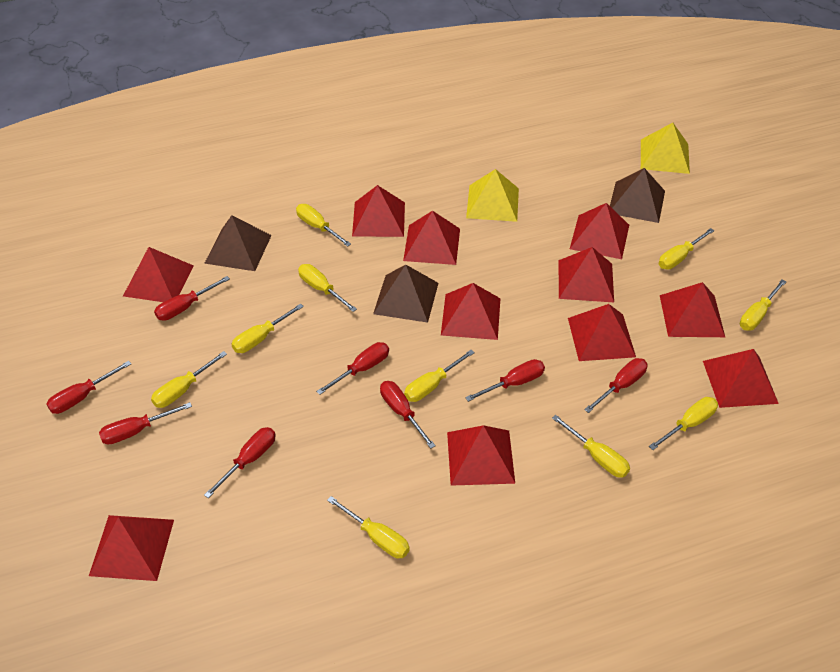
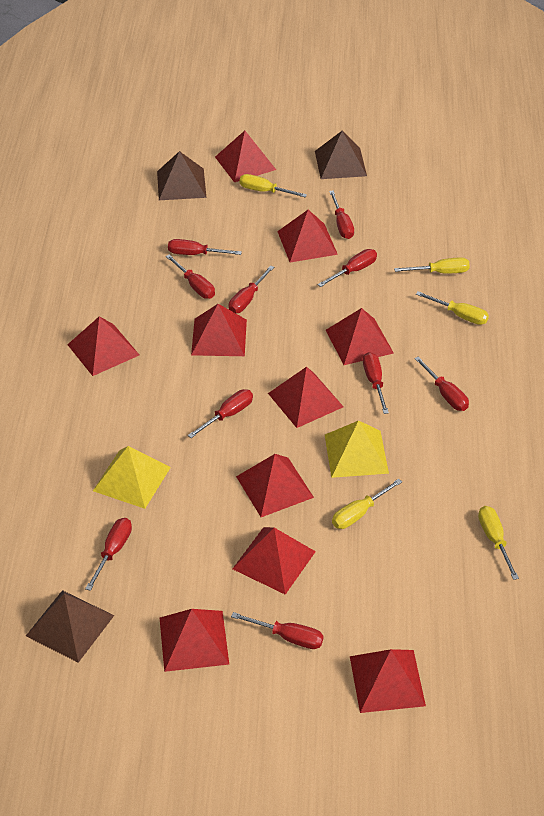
red pyramid: [89,515,174,581] [123,247,194,302] [352,185,405,237] [403,211,460,265] [441,283,501,340] [447,425,515,486] [559,247,614,302] [568,304,636,361] [570,203,629,259] [660,282,725,337] [703,349,779,408] = 11 -> [67,316,139,376] [160,609,229,672] [191,304,247,356] [215,131,276,182] [232,527,316,595] [236,454,314,517] [268,367,343,428] [277,210,338,262] [326,308,394,365] [350,649,426,713] = 10
red screwdriver: [46,361,131,414] [99,402,192,444] [154,276,230,321] [204,427,276,498] [316,342,389,395] [380,381,436,449] [465,359,545,402] [584,358,647,413] = 8 -> [85,518,132,591] [166,254,215,299] [168,239,242,255] [188,389,253,438] [229,265,274,313] [231,612,324,649] [317,249,377,287] [329,190,354,239] [363,352,389,414] [414,356,469,411] = 10
yellow screwdriver: [151,351,227,408] [231,303,304,353] [296,204,351,247] [298,264,357,312] [327,496,410,558] [404,350,475,402] [552,415,630,478] [649,397,718,450] [659,228,715,269] [740,279,787,331] = 10 -> [239,174,307,197] [332,479,402,529] [394,257,470,273] [416,291,489,325] [478,506,519,580] = 5

